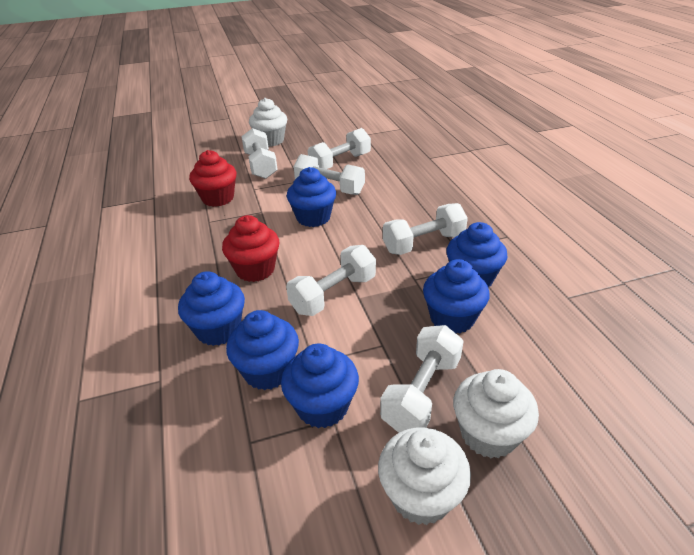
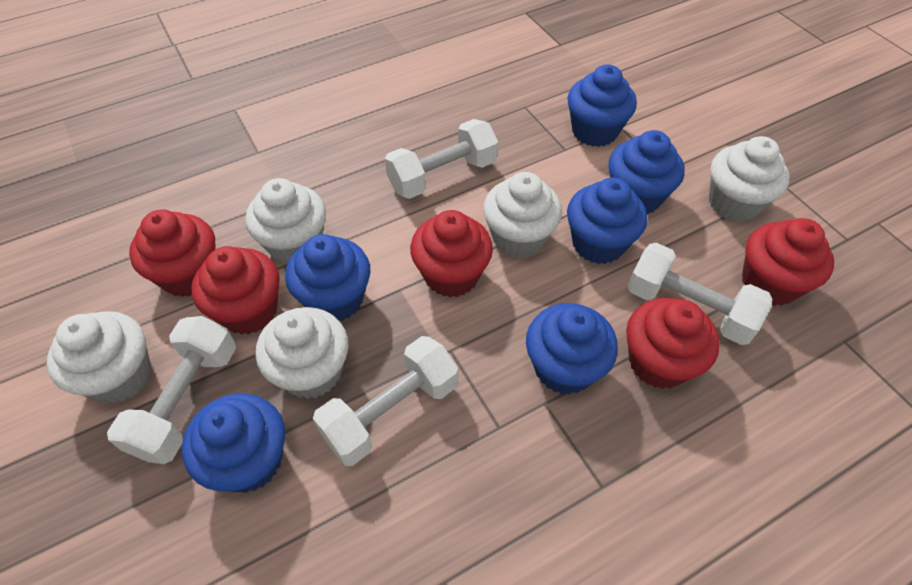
red cupcake: [189,150,237,207] [222,215,279,282] = 2 -> [129,209,215,297] [191,246,280,335] [410,210,493,298] [626,298,720,389] [742,218,834,306] = 5
white cupcake: [249,98,287,147] [378,427,471,525] [453,369,539,458] = 3 -> [47,311,151,403] [246,178,326,264] [256,307,348,399] [483,172,562,258] [709,136,790,222] = 5
white dumbbell: [241,128,278,179] [286,245,376,316] [293,154,365,195] [308,128,371,169] [380,325,464,433] [383,203,468,255] = 6 -> [107,316,236,464] [313,336,458,466] [385,119,498,199] [627,243,772,345] = 4

